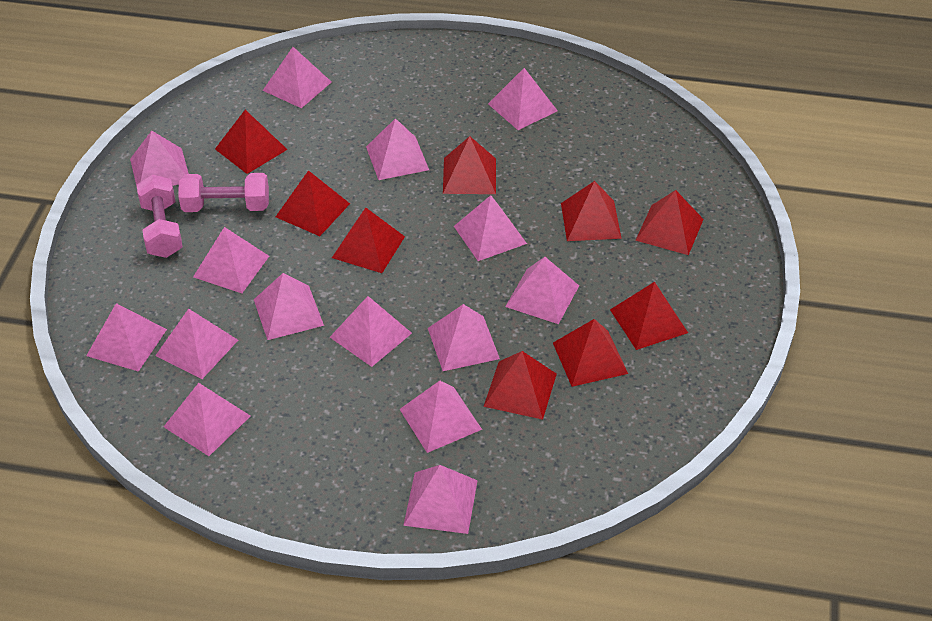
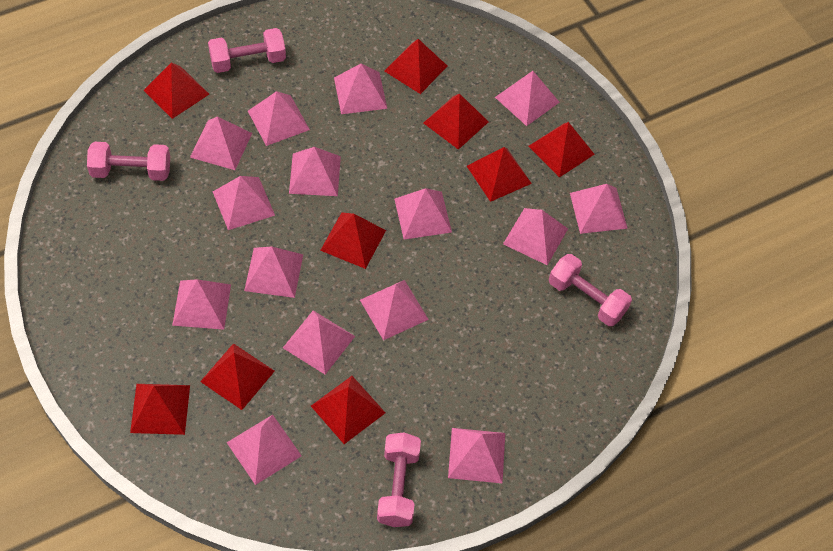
pink dumbbell: [137,174,183,258] [178,173,269,212] = 2 -> [87,142,170,181] [208,28,286,73] [377,432,421,527] [549,254,632,326] = 4

